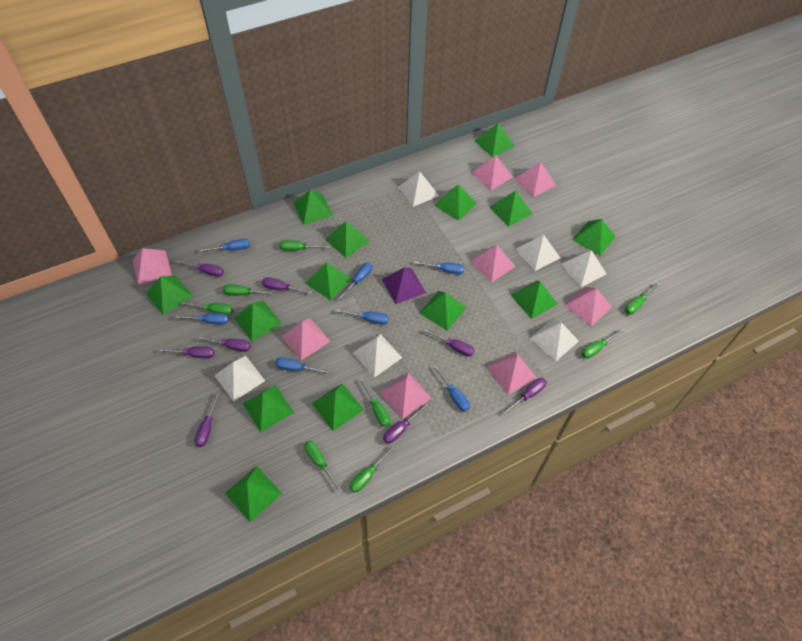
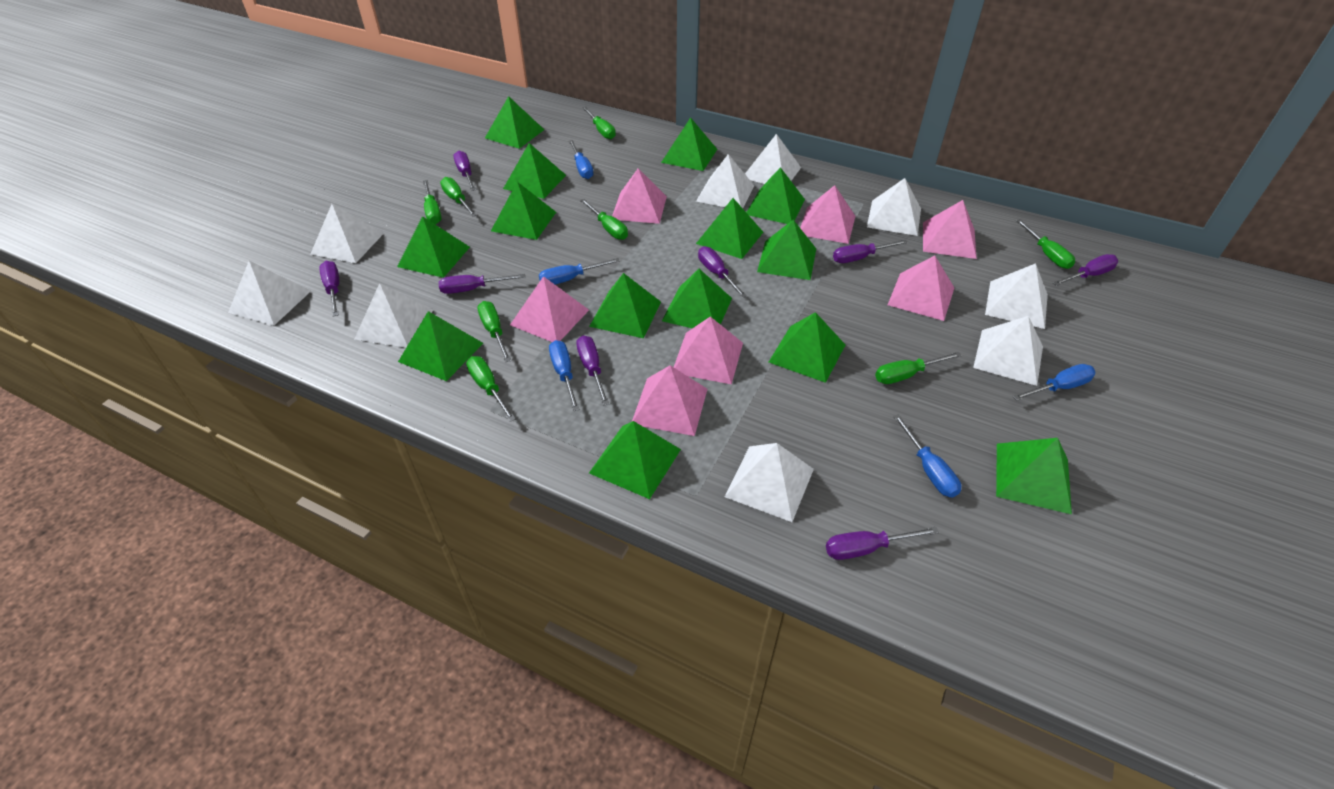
blue screwdriver: [174,313,229,325] [199,239,250,252] [275,357,331,374] [335,309,389,325] [338,263,372,300] [414,261,464,275] [433,365,470,411] = 7 -> [539,258,620,285] [549,340,580,411] [569,140,594,179] [893,414,961,498] [1013,364,1096,401] = 5
pink pyramid: [132,248,172,285] [281,318,331,361] [380,372,431,419] [470,245,516,283] [472,155,513,190] [487,351,537,395] [515,162,557,197] [564,287,612,326] = 8 -> [510,276,589,342] [612,168,667,224] [632,365,707,436] [674,317,743,384] [800,185,855,244] [888,255,954,321] [923,200,977,259] = 7
purple pyramid: [382,267,426,304] = 1 -> none = 0
white pyramid: [214,356,265,402] [353,334,403,378] [398,171,439,207] [515,234,560,271] [530,319,579,361] [561,250,607,287] = 6 -> [228,261,311,325] [311,204,384,263] [355,283,433,348] [696,154,754,208] [725,443,814,522] [745,134,801,184] [867,178,921,236] [973,316,1043,386] [985,263,1048,329] = 9

